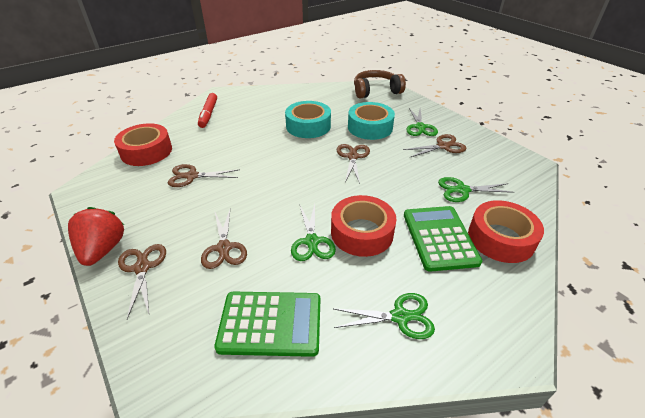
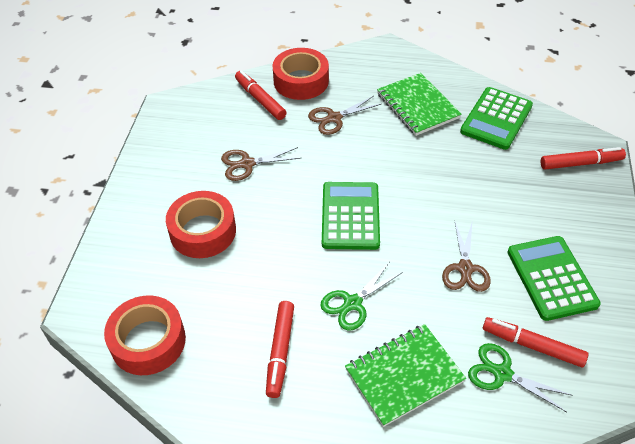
brown headphones: [354,70,406,99] = 1 -> none = 0
brown scissors: [118,244,166,319] [168,164,240,187] [201,210,247,269] [337,144,370,184] [403,134,467,158] = 5 -> [221,147,301,181] [308,96,381,135] [442,220,491,292] = 3
green calculator: [214,292,320,357] [404,206,482,272] = 2 -> [322,182,380,250] [460,87,533,150] [507,236,601,321] = 3
green notebook: none = 0 -> [345,324,466,427] [377,73,461,136] = 2
green scissors: [291,204,336,261] [334,293,435,339] [406,108,438,136] [438,177,514,202] = 4 -> [320,263,403,331] [468,343,573,412] = 2
red marker: [198,93,217,128] = 1 -> [235,71,287,120] [266,301,294,398] [483,317,588,367] [541,147,626,170] = 4
red strawberry: [68,207,124,266] = 1 -> none = 0
turquoise tape: [285,101,331,138] [348,102,395,140] = 2 -> none = 0

